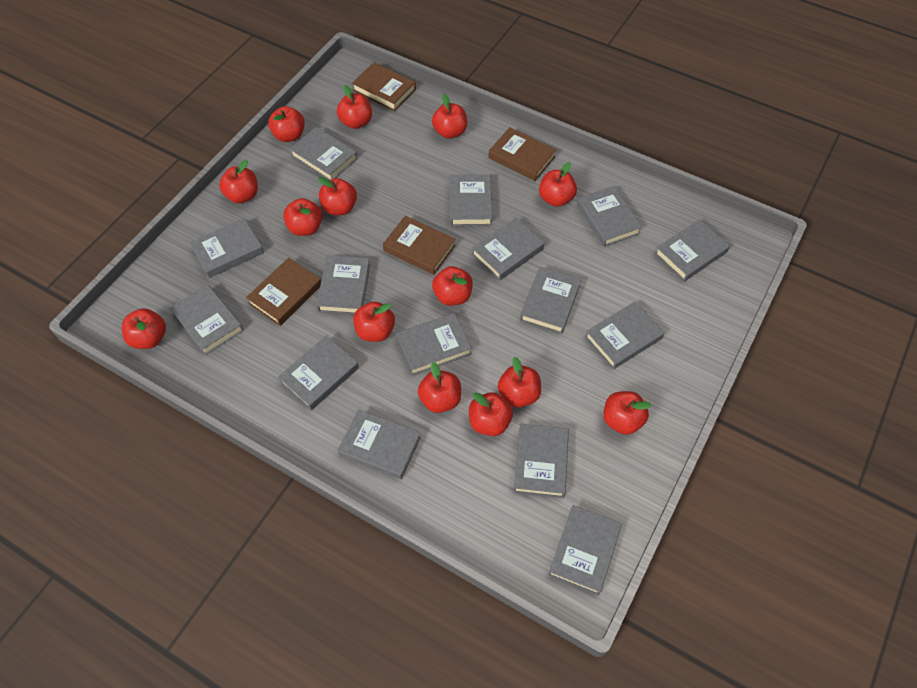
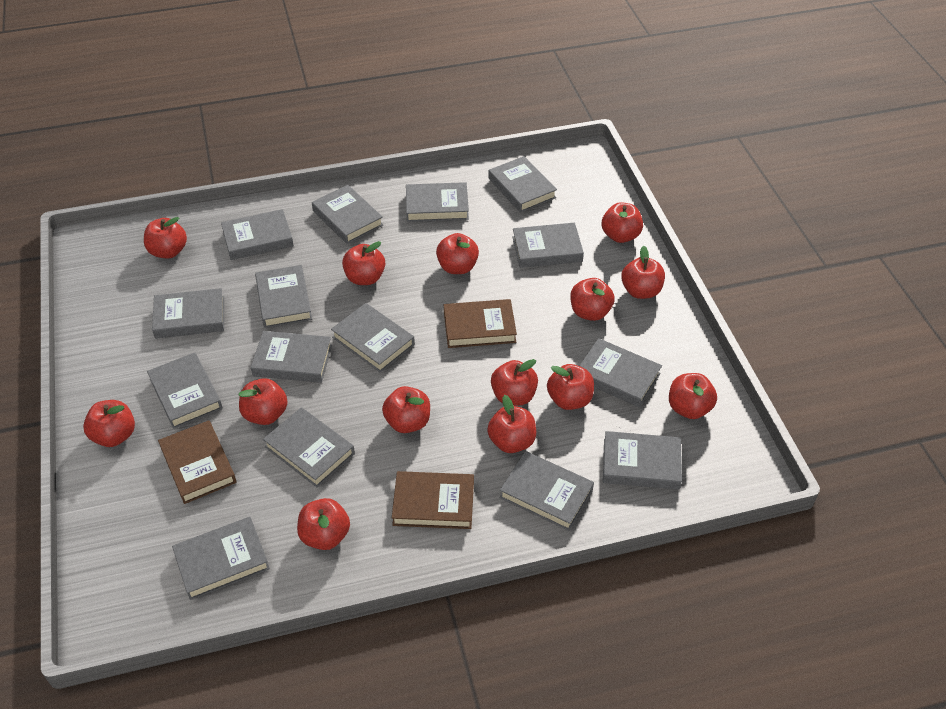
brown book: [246,258,321,326] [352,62,416,111] [383,216,456,275] [488,127,556,181] = 4 -> [158,420,236,504] [392,471,474,529] [444,299,517,348] = 3

